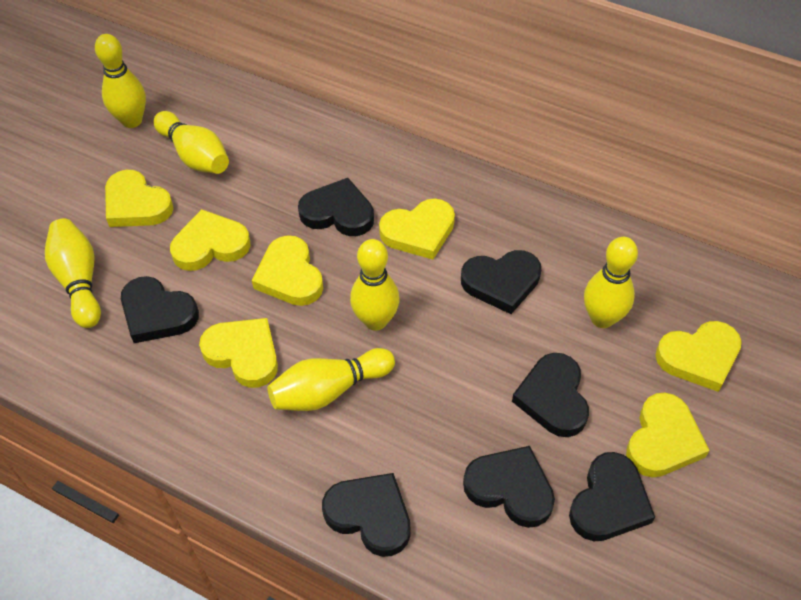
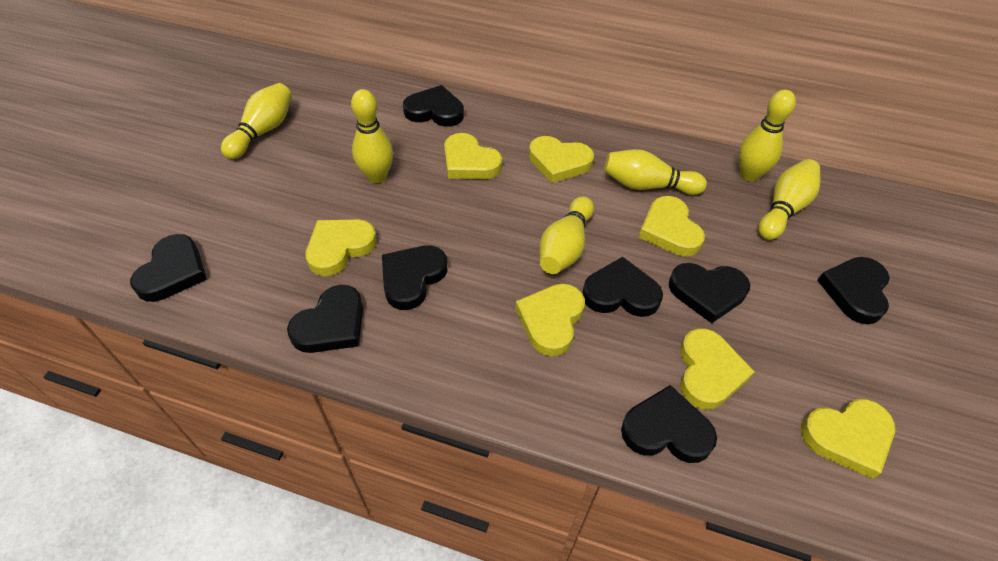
black heart: [121,276,199,343] [298,178,374,236] [322,473,411,557] [461,250,541,314] [463,446,555,528] [512,353,589,437] [569,452,655,541] = 7 -> [130,234,207,302] [287,285,363,353] [382,245,447,310] [403,85,464,127] [582,257,663,317] [621,385,717,463] [669,263,750,323] [817,257,890,324] = 8

